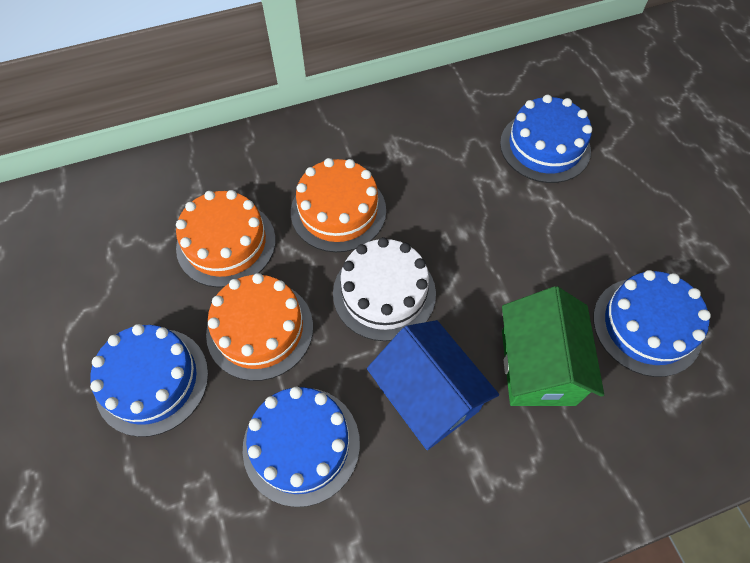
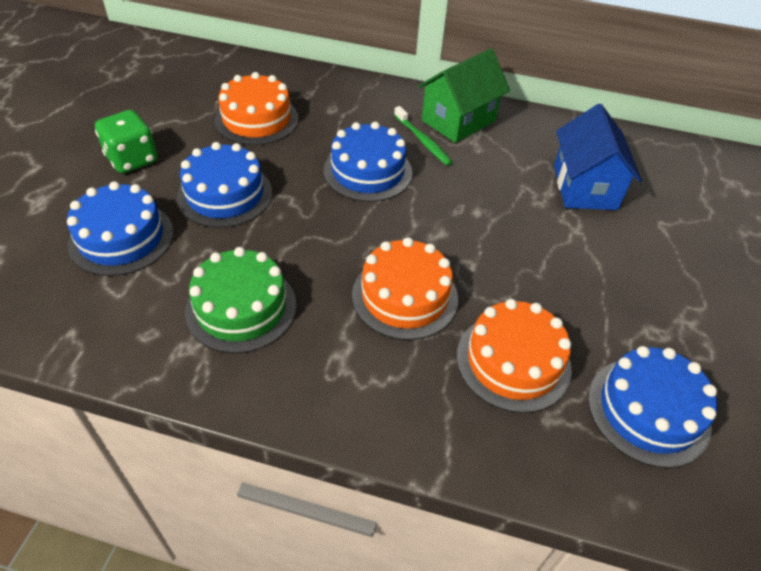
green cake: none = 0 -> [185,247,297,353] = 1
green dice: none = 0 -> [95,110,158,173] = 1
green toothbrush: none = 0 -> [394,106,453,166] = 1
white cake: [333,237,436,341] = 1 -> none = 0

